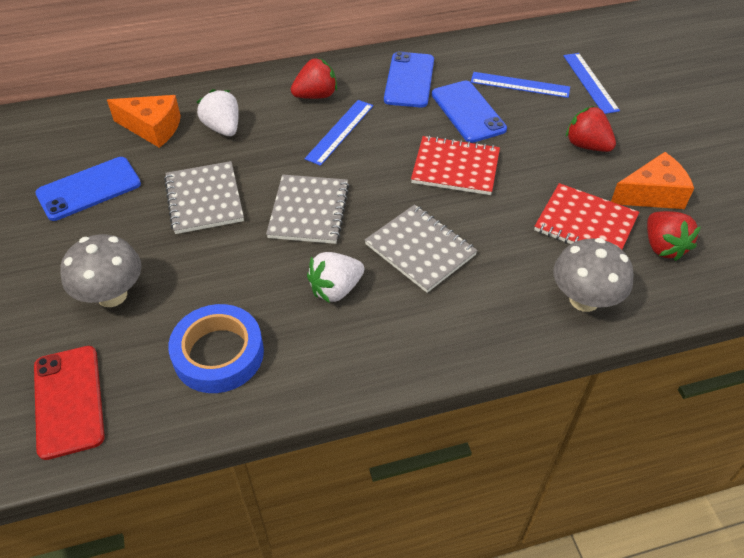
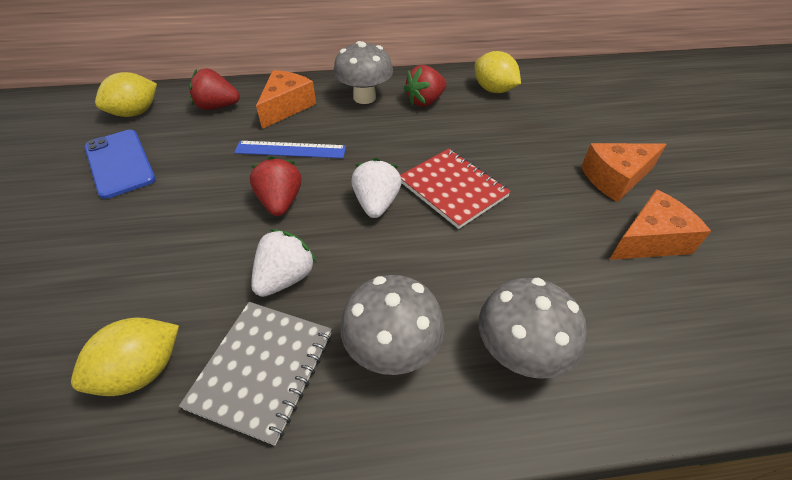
blue phone: [35,157,141,221] [384,51,434,108] [432,80,507,143] = 3 -> [85,130,156,199] = 1
blue ruler: [305,100,373,166] [471,72,570,98] [563,53,620,114] = 3 -> [234,141,346,158] = 1
blue tape: [168,304,264,393] = 1 -> none = 0
grey mushroom: [61,234,141,307] [553,238,634,312] = 2 -> [333,41,393,104] [340,275,444,375] [479,278,587,379] = 3
grey notebook: [164,161,244,234] [266,174,350,244] [365,204,478,293] = 3 -> [179,302,332,446] = 1
orange cheese: [107,95,181,148] [611,152,694,209] = 2 -> [256,70,316,129] [581,143,667,202] [609,189,711,260] = 3
red notebook: [411,135,500,195] [534,183,639,250] = 2 -> [400,149,511,229] = 1
red phone: [34,346,105,460] = 1 -> none = 0
yellow lemon: none = 0 -> [71,317,179,396] [95,72,157,117] [475,51,521,93] = 3

